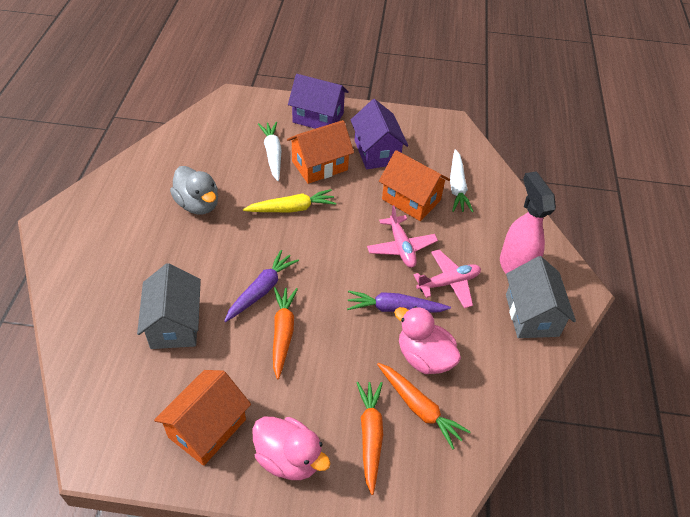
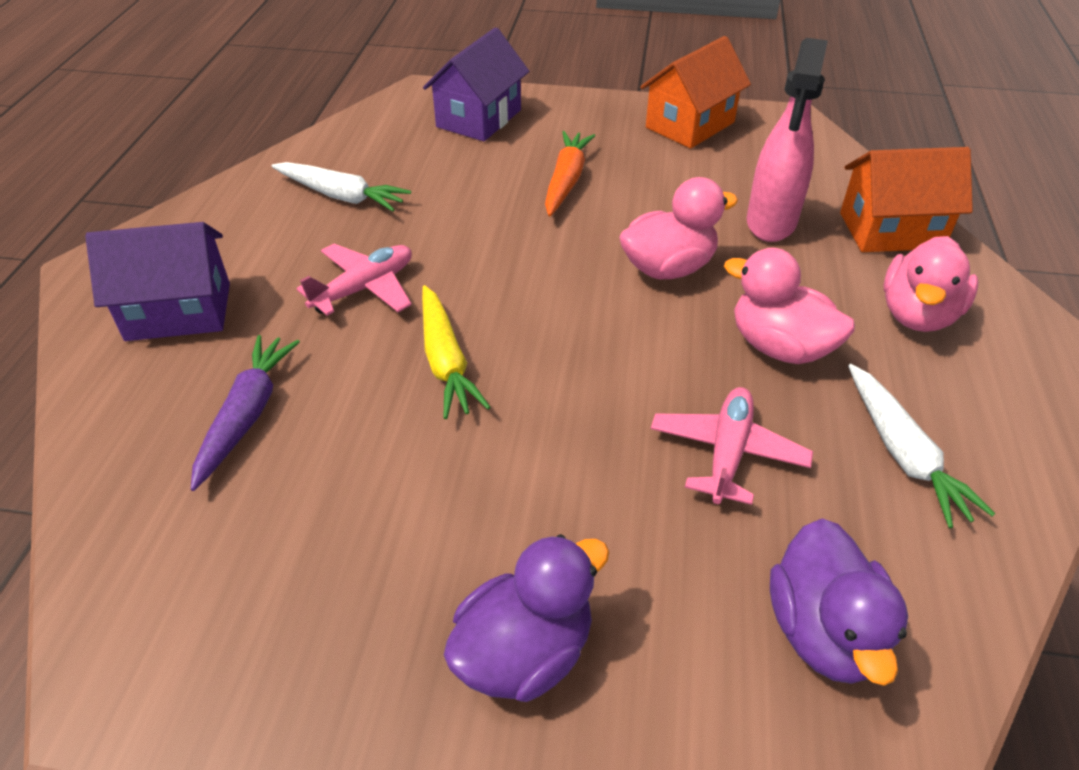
grey duck: [170,166,218,214] = 1 -> none = 0
grey house: [137,263,201,349] [506,256,576,338] = 2 -> none = 0
orange carrot: [273,287,298,379] [356,382,383,495] [377,363,471,449] = 3 -> [545,131,596,216] = 1
orange house: [154,370,251,466] [287,120,354,184] [379,150,450,221] = 3 -> [640,36,751,149] [840,147,973,252] = 2
pink duck: [252,417,331,480] [394,306,461,374] = 2 -> [619,177,738,279] [724,248,855,364] [884,236,979,332] = 3
purple carrot: [224,250,299,322] [347,290,451,313] = 2 -> [191,335,300,491] = 1
purple duck: none = 0 -> [444,534,610,702] [770,518,908,686] = 2

